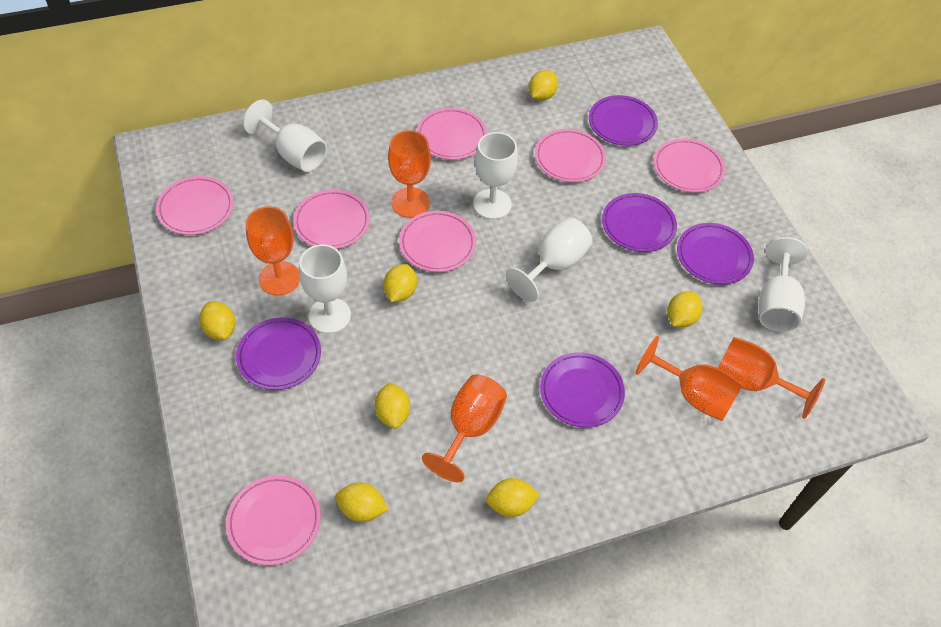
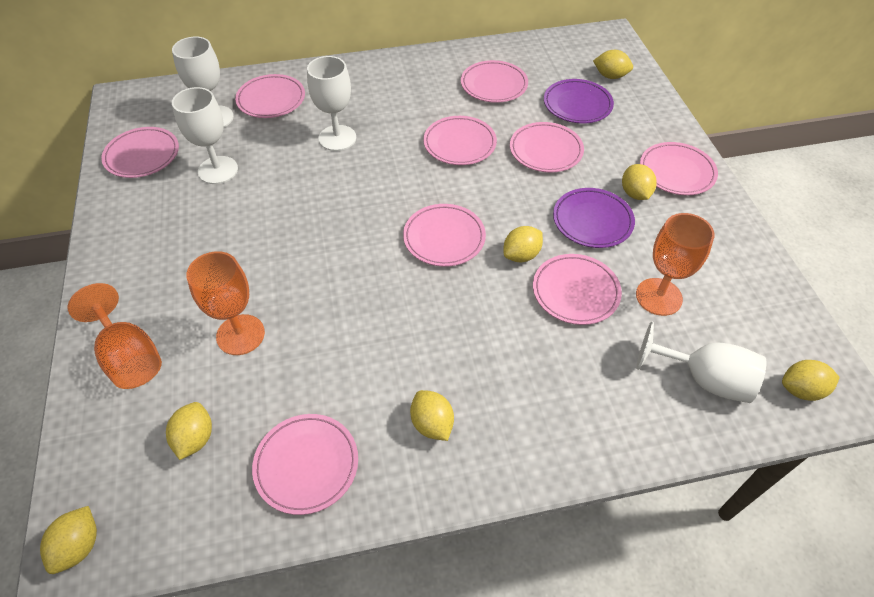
orange goblet: [246,206,300,296] [388,130,431,218] [422,375,507,482] [636,336,743,421] [718,337,825,419] = 5 -> [68,283,162,389] [186,251,265,355] [636,213,715,316] = 3
pink plate: [156,176,234,235] [226,475,321,565] [293,190,370,249] [399,211,476,272] [417,108,487,160] [535,129,606,182] [654,139,725,193] = 7 -> [101,127,179,178] [235,74,305,118] [252,414,358,515] [403,204,486,267] [423,116,497,165] [461,60,528,103] [510,122,584,173] [533,254,622,325] [640,142,718,195] = 9
purple plate: [236,318,321,390] [540,352,625,427] [589,95,658,146] [602,193,677,252] [677,223,754,285] = 5 -> [544,79,614,123] [553,188,635,248] = 2
white goblet: [243,100,327,172] [299,244,351,334] [473,132,518,219] [506,217,593,302] [759,237,808,332] = 5 -> [172,37,234,127] [172,87,238,184] [307,56,356,151] [636,321,766,403] = 4

